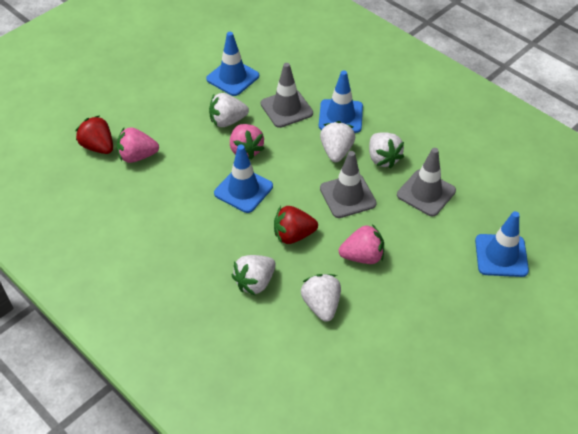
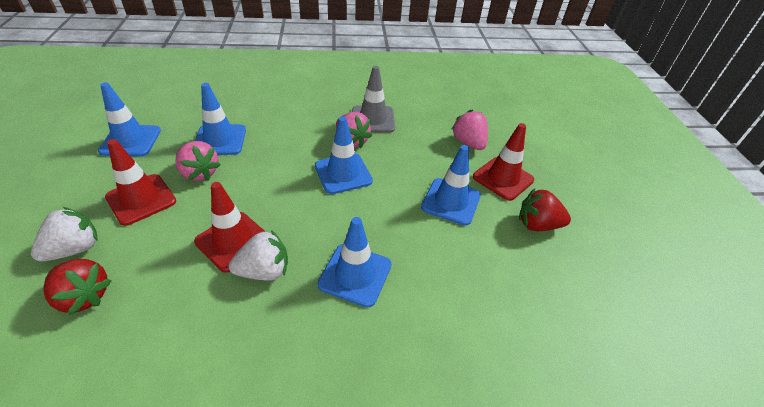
blue traffic cone: [206,32,259,96] [214,145,273,213] [319,70,363,133] [475,211,529,277] = 4 -> [98,82,161,157] [195,83,246,155] [315,117,373,194] [317,217,392,308] [421,145,481,226] = 5
grey traffic cone: [261,63,313,128] [320,151,377,218] [397,148,456,216] = 3 -> [352,66,395,133] = 1
red traffic cone: none = 0 -> [105,139,176,226] [194,182,266,273] [473,123,534,201] = 3
white strawberry: [209,93,249,127] [232,255,276,295] [301,274,341,322] [320,121,355,162] [369,132,404,168] = 5 -> [31,207,98,261] [229,230,288,281] = 2

